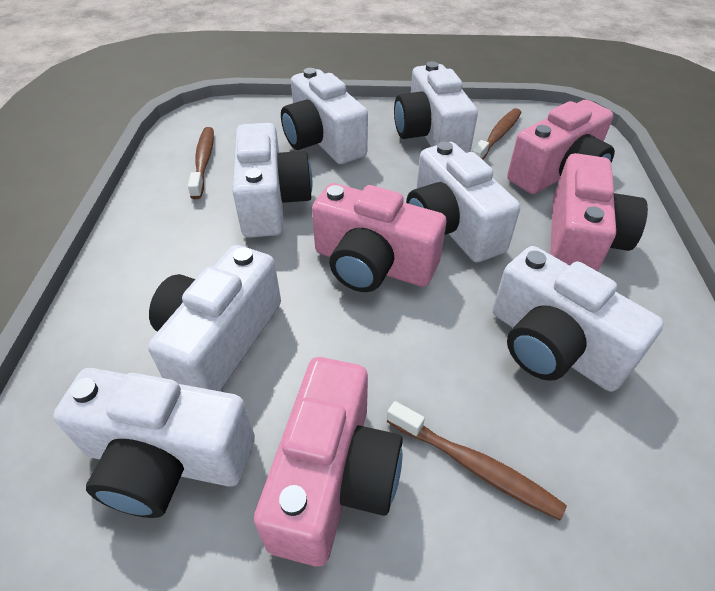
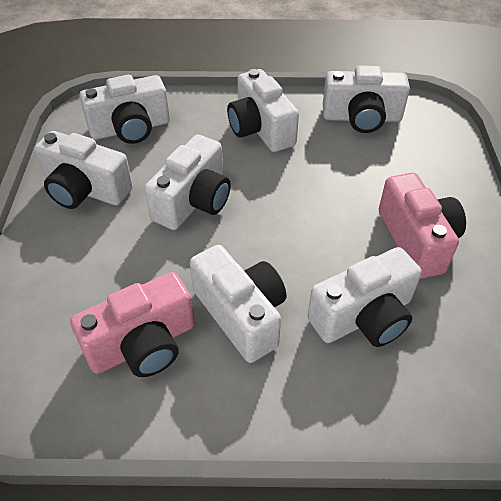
brown toothbrush: [188,127,214,199] [387,401,567,521] [472,108,522,160] = 3 -> none = 0
pink camera: [254,357,403,566] [312,183,446,292] [507,100,615,194] [550,153,648,271] = 4 -> [70,272,195,377] [379,173,466,279] = 2

